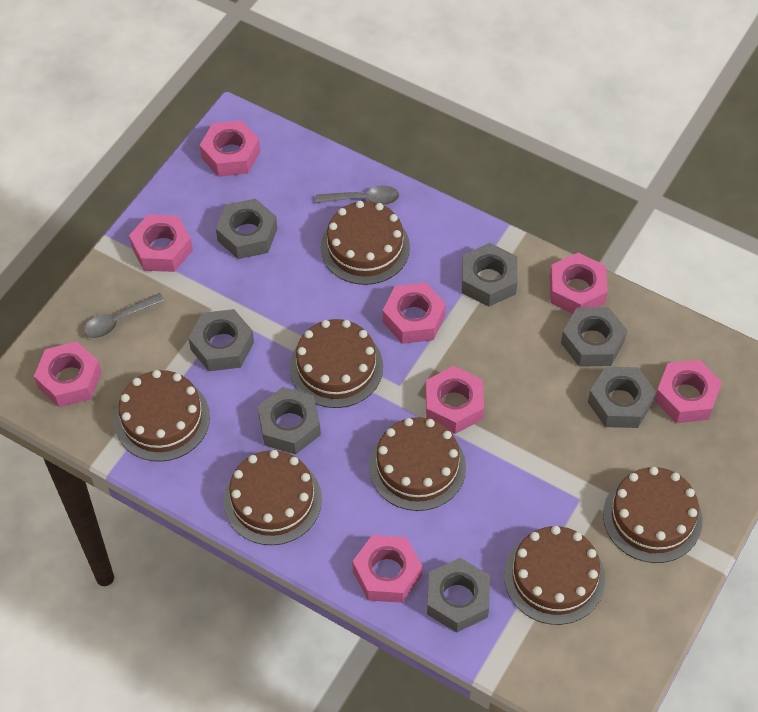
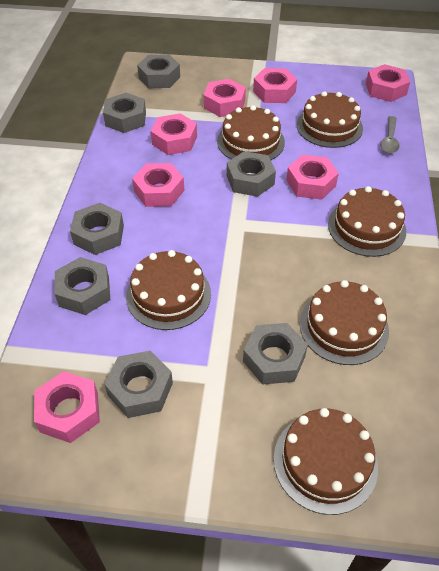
brown cake: [114,370,210,462] [224,450,322,545] [290,319,383,408] [321,201,410,285] [369,417,466,511] [504,526,605,625] [603,467,702,563] = 7 -> [126,250,211,330] [217,105,285,160] [274,408,378,515] [297,91,363,148] [300,280,389,365] [328,186,406,257] = 6
grey spoon: [84,293,165,338] [316,185,399,205] = 2 -> [380,116,400,154] = 1
pink nut: [34,342,102,407] [129,214,193,272] [200,120,260,177] [352,535,422,603] [383,283,446,344] [426,366,484,434] [550,253,608,314] [654,360,722,423] = 8 -> [34,371,100,443] [132,163,184,207] [151,113,197,155] [204,79,246,117] [253,68,297,103] [286,155,339,200] [366,64,410,102] = 7

